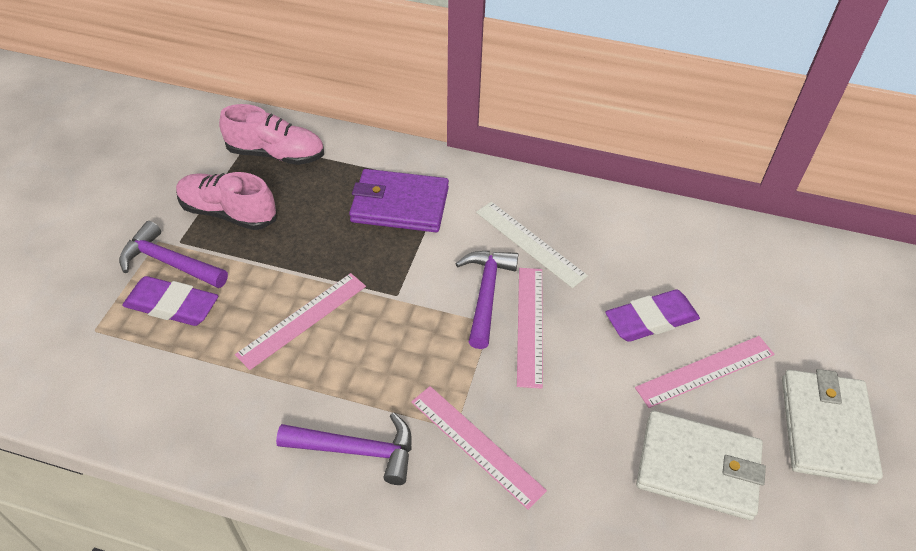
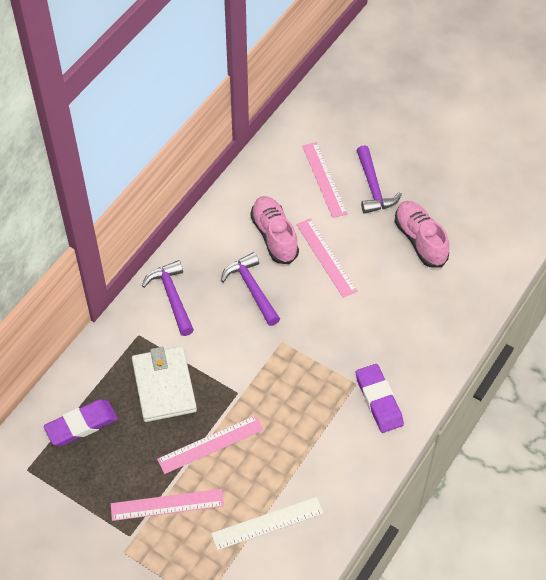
purple wallet: [349,169,449,232] = 1 -> none = 0
white wallet: [636,411,766,520] [782,369,883,484] = 2 -> [132,346,197,422] = 1

